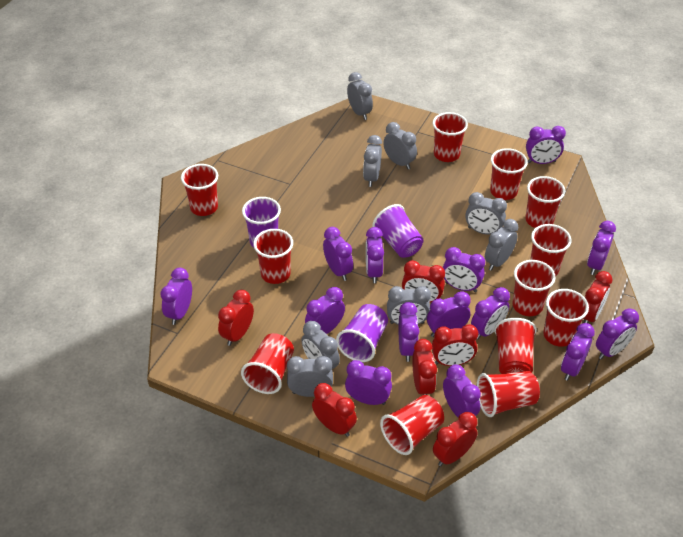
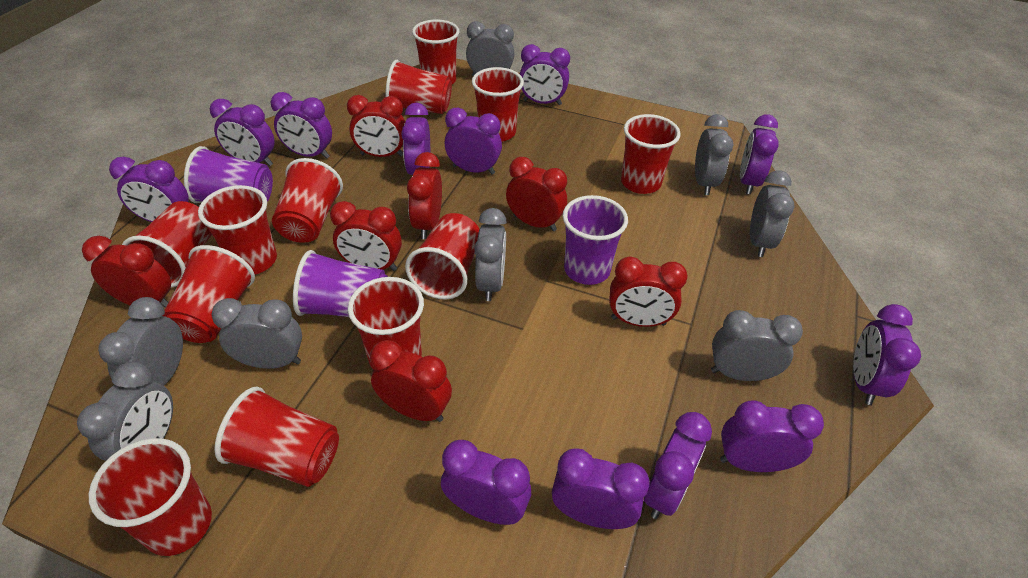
purple clock: [160,268,192,325] [305,287,345,334] [323,227,353,281] [345,360,392,405] [366,227,384,283] [399,302,419,362] [427,291,470,337] [443,247,485,292] [443,364,481,418] [471,287,510,339] [526,126,566,164] [561,323,595,381] [587,221,616,275] [596,308,639,359] = 14 -> [109,157,189,222] [210,99,275,166] [271,92,332,159] [401,103,430,175] [441,440,531,525] [445,108,502,174] [520,44,570,105] [552,448,650,529] [644,412,712,519] [720,400,824,472] [740,114,779,194] [853,304,921,405] = 12

